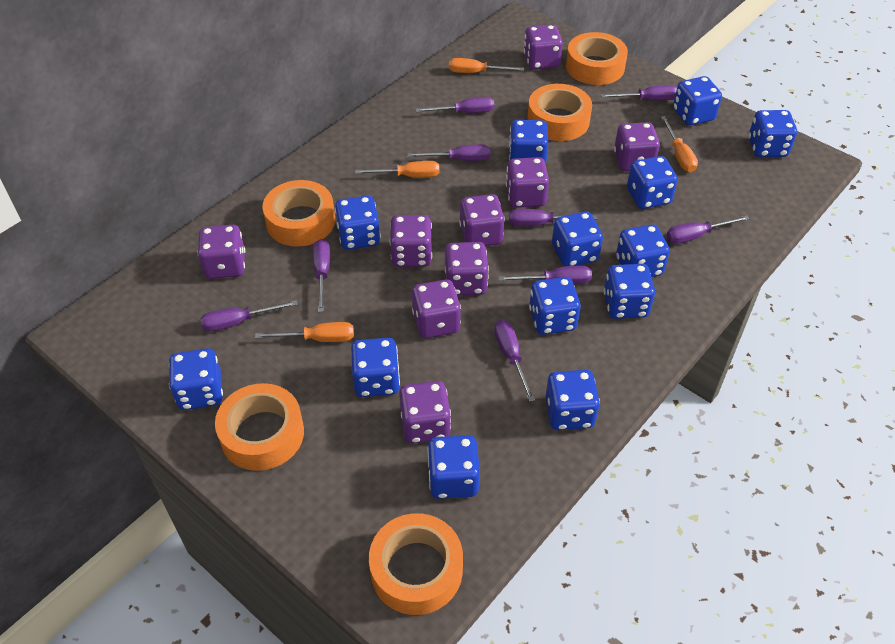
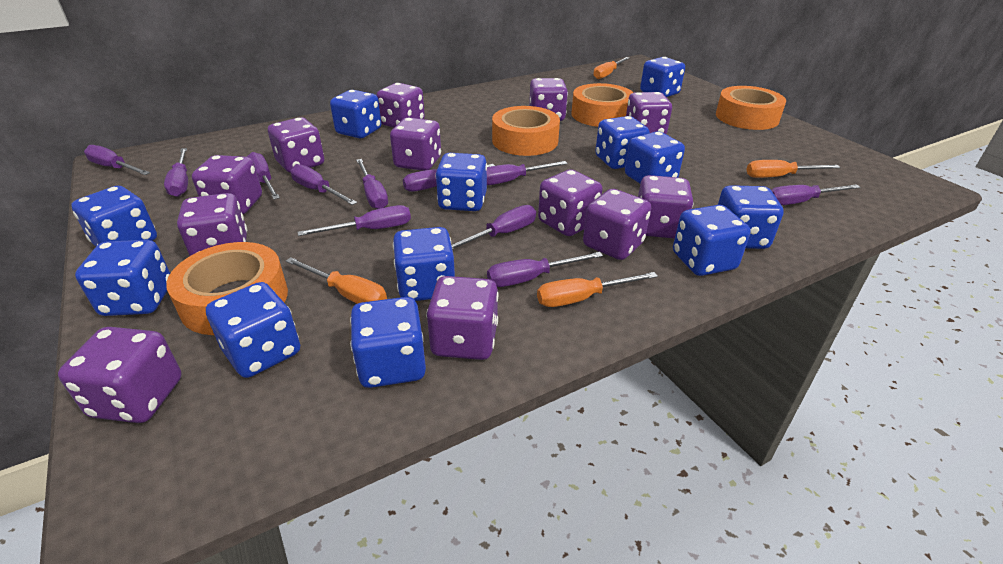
blue dice: [169,348,223,410] [335,196,380,250] [351,338,400,397] [427,435,480,499] [509,120,548,164] [529,277,581,335] [545,370,600,430] [552,211,603,266] [604,264,655,319] [616,224,670,277] [627,156,678,209] [673,76,722,126] [748,110,797,157] = 13 -> [71,186,157,246] [75,240,170,316] [206,282,300,378] [330,90,381,138] [350,297,426,388] [393,227,455,301] [436,153,487,211] [595,116,650,169] [625,131,685,183] [640,57,685,97] [673,205,750,276] [718,185,784,249] = 12
orange tape: [215,383,304,471] [263,180,335,247] [369,513,463,615] [527,84,592,141] [566,32,628,85] = 5 -> [166,242,288,335] [492,106,560,156] [571,83,634,127] [716,86,786,130] = 4
purple dice: [197,225,245,279] [390,215,432,267] [399,381,451,444] [412,279,461,338] [445,242,489,296] [459,194,505,246] [506,157,549,208] [524,25,563,70] [614,122,660,171] = 9 -> [58,327,182,423] [177,193,247,256] [192,155,262,214] [268,117,324,173] [377,83,425,128] [390,117,441,171] [426,276,498,360] [529,78,568,121] [538,169,602,236] [583,189,651,260] [626,92,672,134] [638,175,693,239] = 12
purple screwdriver: [200,300,298,331] [313,239,330,312] [408,144,490,161] [416,97,494,113] [494,320,535,402] [498,265,592,284] [509,209,597,226] [601,85,677,100] [666,215,750,244] = 9 -> [84,145,150,175] [164,148,188,197] [247,152,280,199] [290,164,357,205] [297,205,411,236] [356,159,388,209] [403,164,495,192] [452,205,536,250] [487,161,568,185] [487,252,603,287] [771,184,861,205] = 11

